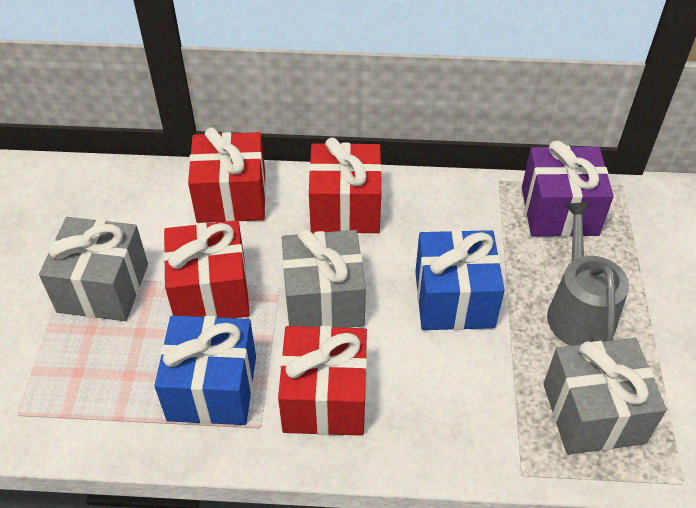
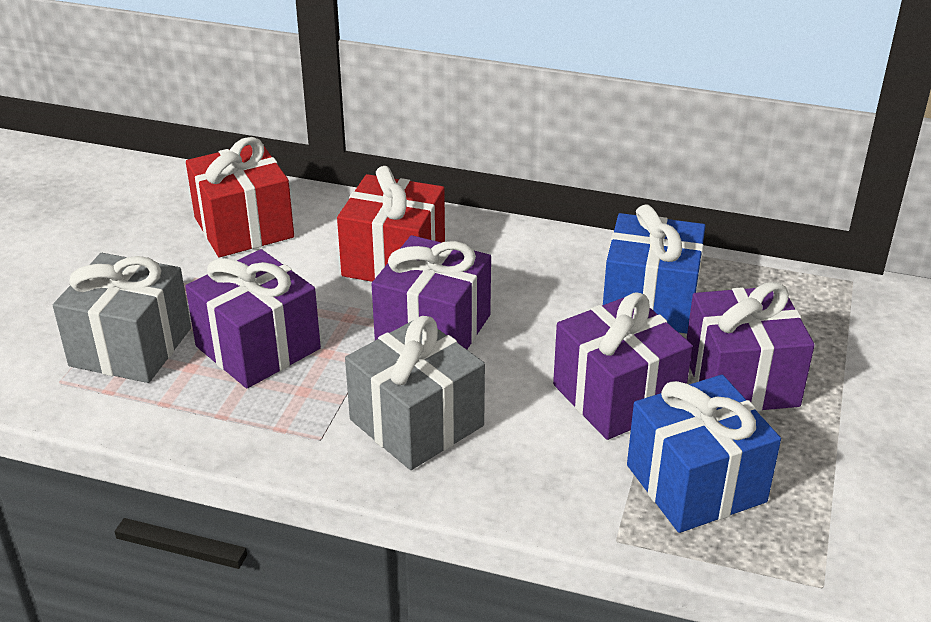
grey gift: [39,217,148,321] [282,229,366,328] [543,338,667,455] = 3 -> [53,253,191,383] [345,316,485,470] = 2
grey watering can: [547,202,629,346] = 1 -> none = 0
purple gift: [522,141,614,237] = 1 -> [185,249,321,388] [372,235,491,349] [553,292,693,440] [686,282,815,411] = 4
red gift: [163,220,250,318] [188,127,266,223] [278,326,367,436] [309,137,382,233] = 4 -> [186,137,294,257] [337,166,445,282] = 2

